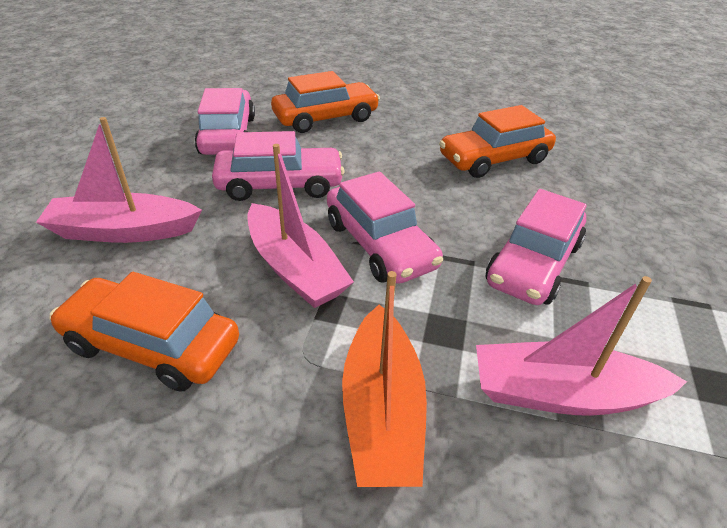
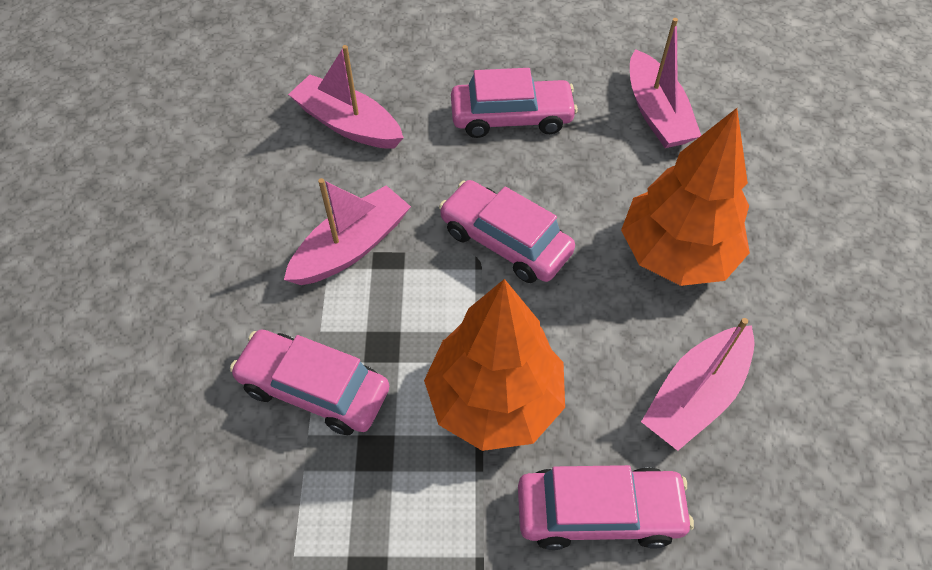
orange boat: [342,271,427,487] = 1 -> none = 0
orange car: [49,272,239,392] [271,71,380,133] [439,105,556,178] = 3 -> none = 0
orange tree: none = 0 -> [424,279,565,451] [621,108,750,286] = 2
pink boat: [36,117,202,243] [247,144,354,308] [476,276,687,415] = 3 -> [284,178,411,285] [288,45,404,149] [630,18,701,148] [641,318,755,451] = 4

